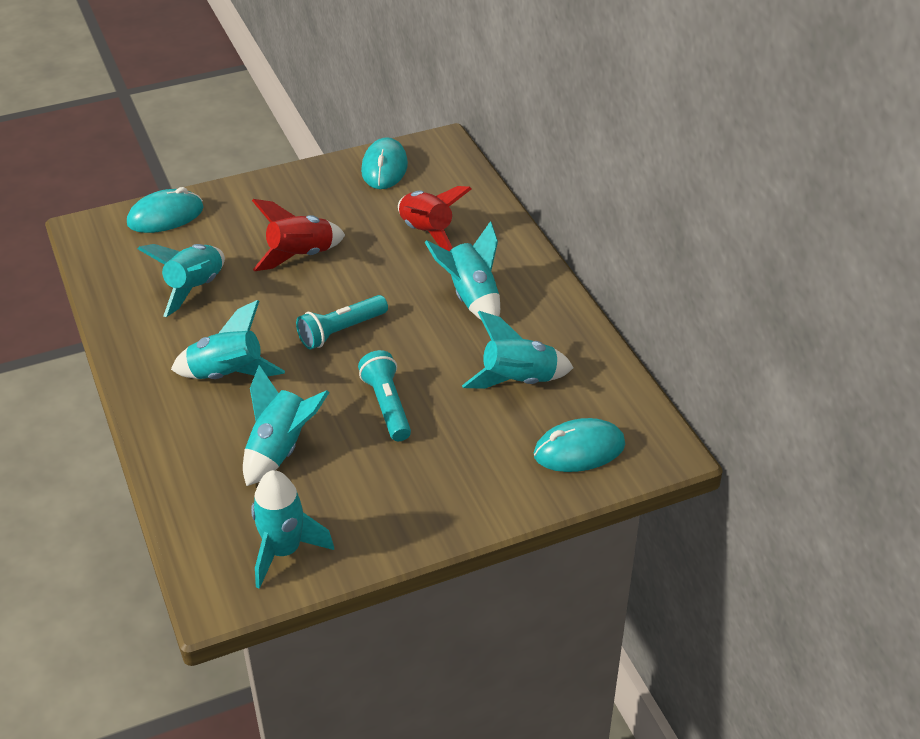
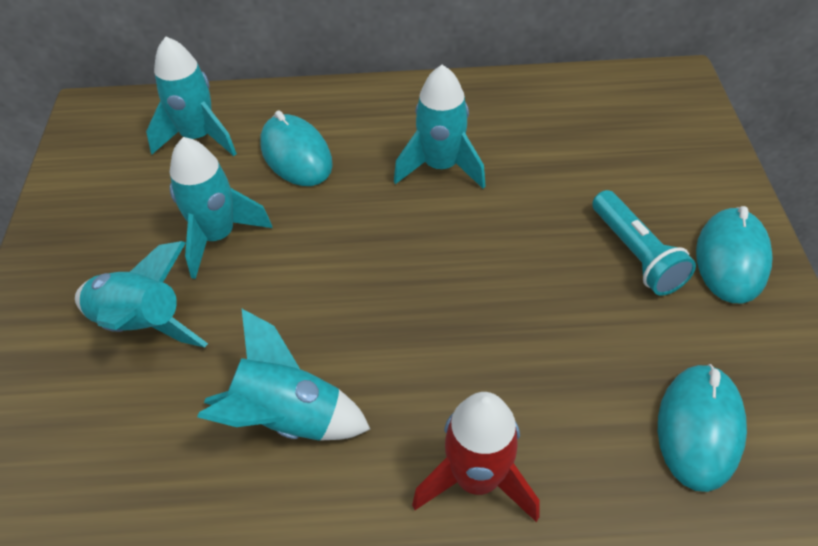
red rocket: [252,199,345,271] [398,186,472,251] = 2 -> [412,392,540,522] = 1
turquoise flashlight: [296,295,388,349] [358,350,411,441] = 2 -> [592,190,696,296] = 1
turquoise rocket: [138,244,225,317] [171,300,285,379] [243,365,330,486] [251,470,334,589] [425,221,500,320] [462,311,573,389] = 6 -> [75,241,208,348] [146,37,237,156] [170,137,272,279] [197,309,370,441] [394,65,486,189] = 5

